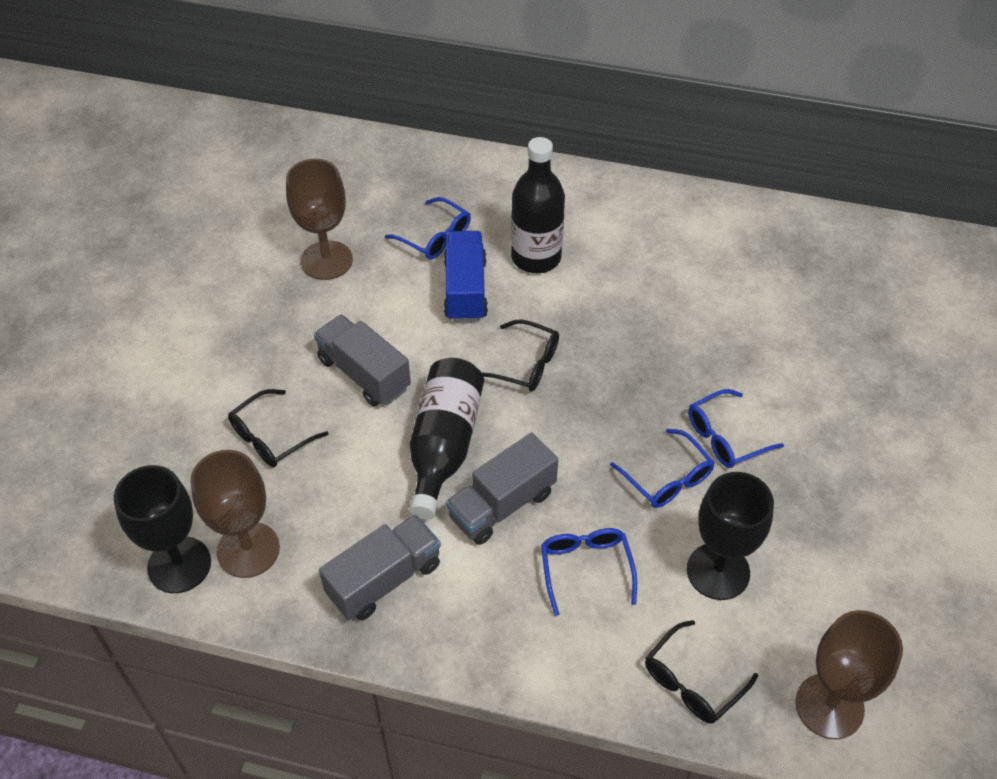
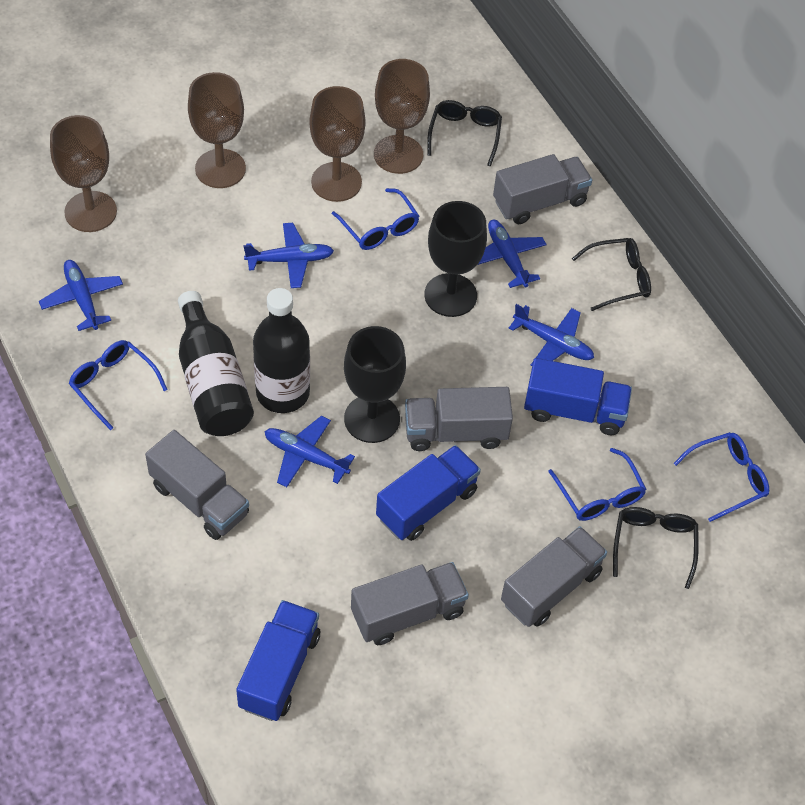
blue plane: none = 0 -> [39,260,123,331] [243,223,334,288] [265,416,355,487] [478,220,547,288] [508,304,594,366] = 5
blue truck: [444,231,488,322] = 1 -> [236,600,320,721] [376,445,481,541] [524,358,632,435] = 3
brown goblet: [190,450,280,578] [286,159,353,280] [795,610,903,739] = 3 -> [50,115,117,232] [188,72,246,188] [309,86,366,202] [374,59,430,174] = 4
grey truck: [314,314,411,406] [319,514,441,620] [446,433,558,545] = 3 -> [145,430,249,540] [351,562,469,645] [405,387,513,451] [493,154,592,224] [501,526,607,627] = 5

